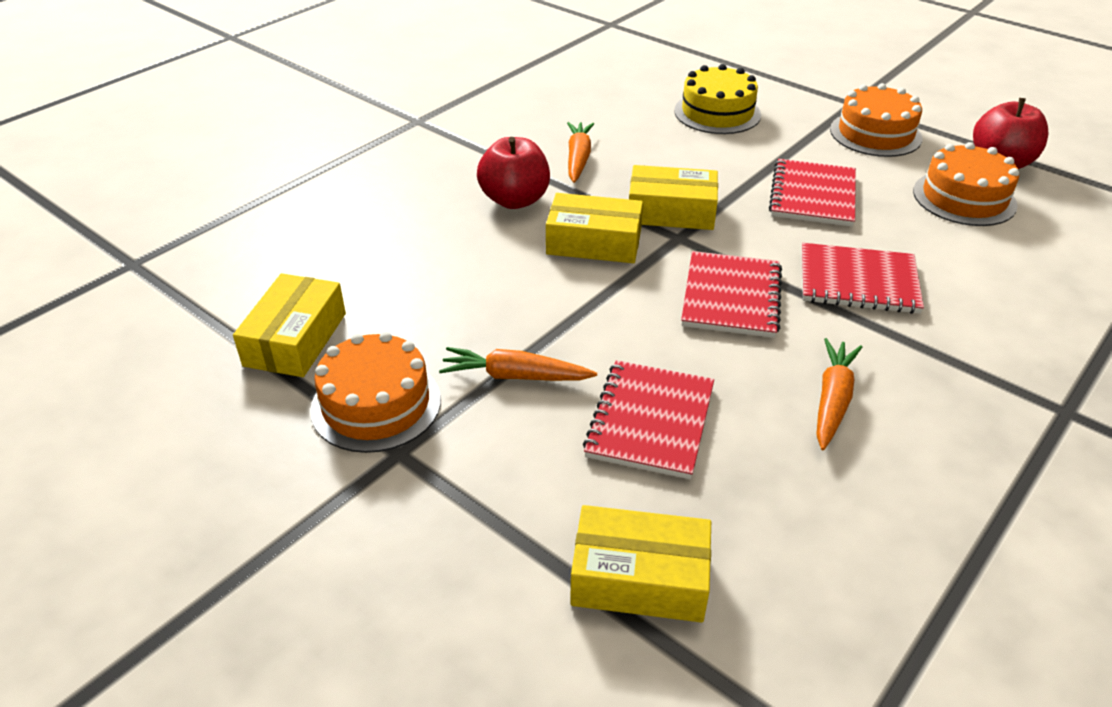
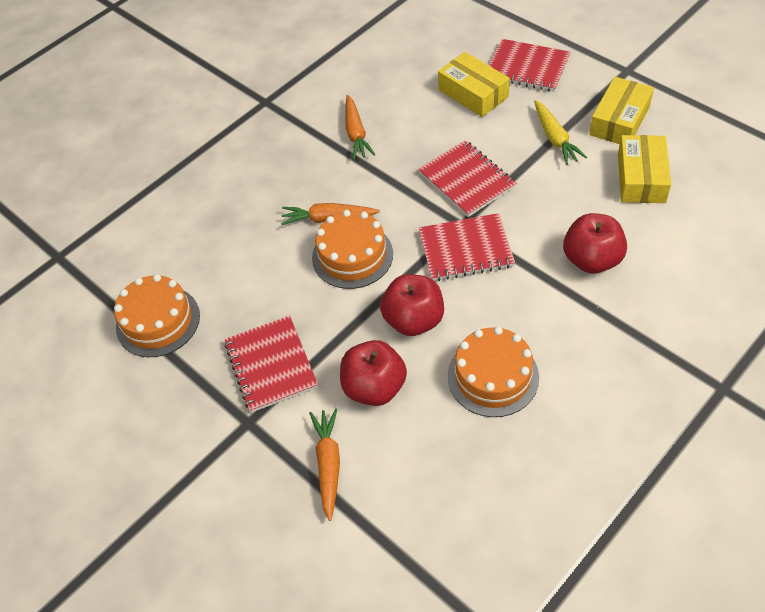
red apple: [477,137,550,209] [973,98,1048,169] = 2 -> [340,340,407,406] [380,274,444,336] [563,213,627,274] = 3
yellow box: [233,273,346,377] [546,193,643,263] [570,505,711,623] [629,165,718,230] = 4 -> [438,52,510,117] [589,77,654,144] [618,135,671,203] = 3
yellow cake: [674,64,761,134] = 1 -> none = 0
yellow carrot: none = 0 -> [534,100,587,165] = 1

